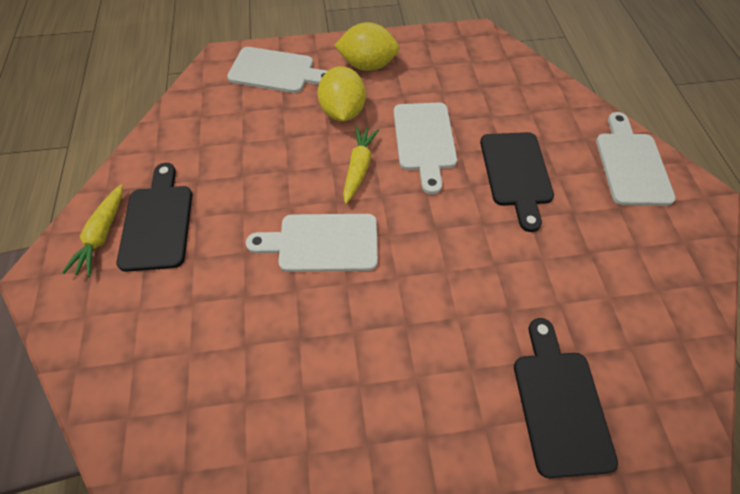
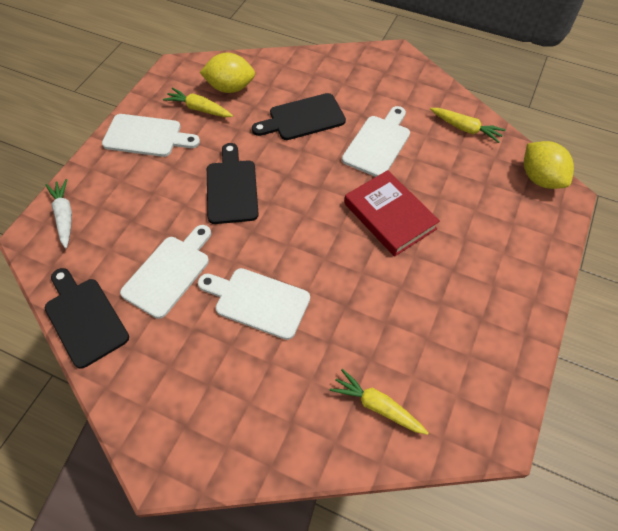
red book: none = 0 -> [344,170,440,257] = 1
white carrot: none = 0 -> [46,179,72,248] = 1
yellow carrot: [62,184,123,277] [343,126,379,204] = 2 -> [163,88,233,117] [329,369,429,435] [430,108,506,143] = 3

